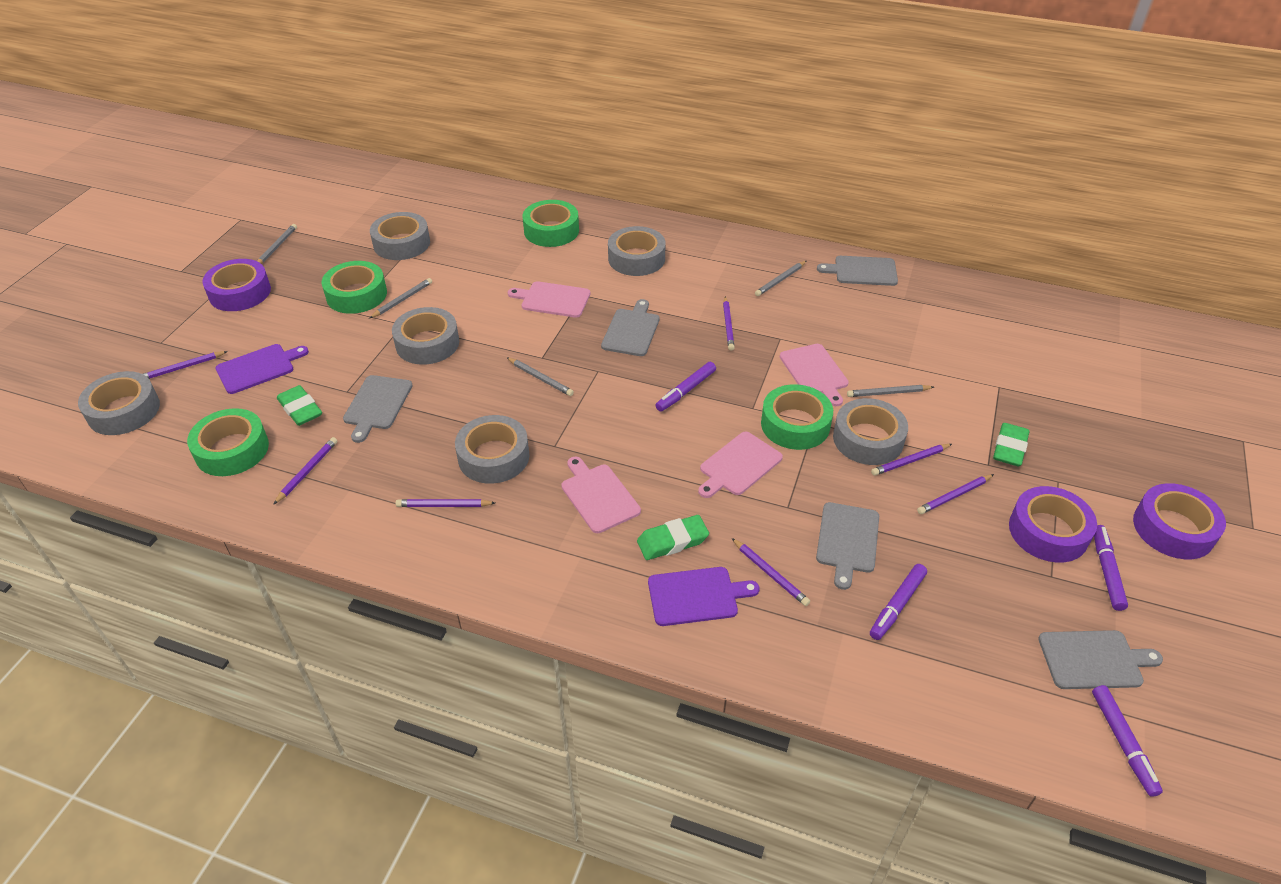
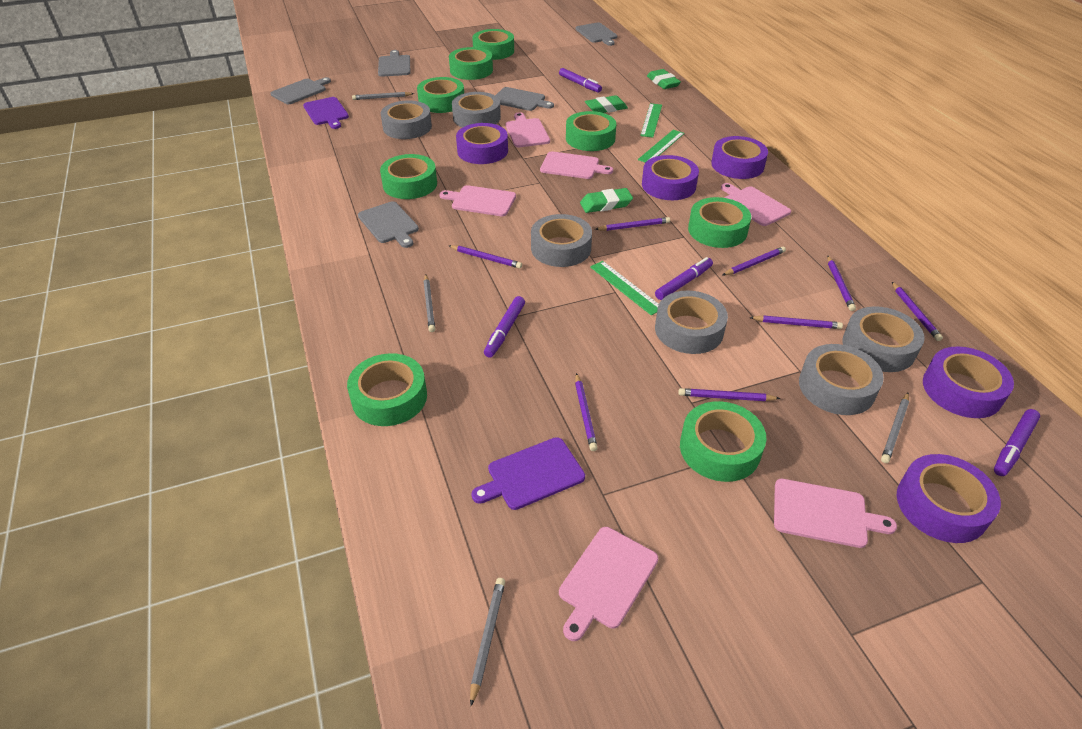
green ruler: none = 0 -> [590,261,659,315] [638,130,684,163] [640,103,662,138] = 3
green tape: [187,408,269,476] [322,261,387,314] [522,200,579,247] [761,384,833,450] = 4 -> [347,353,427,426] [380,154,437,199] [417,77,464,113] [449,47,493,80] [472,29,514,60] [566,111,616,151] [680,401,766,482] [688,197,751,248] = 8
grey pencil: [257,224,297,264] [369,278,432,318] [507,357,574,396] [755,261,806,296] [847,385,934,397] = 5 -> [352,92,414,100] [424,274,435,332] [470,578,505,706] [881,393,909,463] = 4
pink cutting board: [508,281,590,318] [561,457,641,533] [698,432,783,498] [780,344,849,406] = 4 -> [439,185,516,216] [505,112,550,147] [540,151,613,179] [559,527,658,641] [721,183,791,226] [774,479,897,548] = 6
purple pencil: [143,351,228,379] [273,437,337,505] [396,499,495,507] [723,297,735,351] [732,538,810,606] [871,444,952,476] [917,474,994,514] = 7 -> [449,245,522,269] [575,373,598,451] [595,217,670,231] [678,388,781,401] [723,246,786,275] [749,315,843,329] [827,255,856,311] [892,282,943,341] = 8
purple tape: [202,259,271,311] [1009,486,1097,563] [1133,483,1226,559] = 3 -> [456,123,508,164] [642,155,699,200] [711,136,768,179] [897,454,1001,543] [923,346,1014,418] = 5

